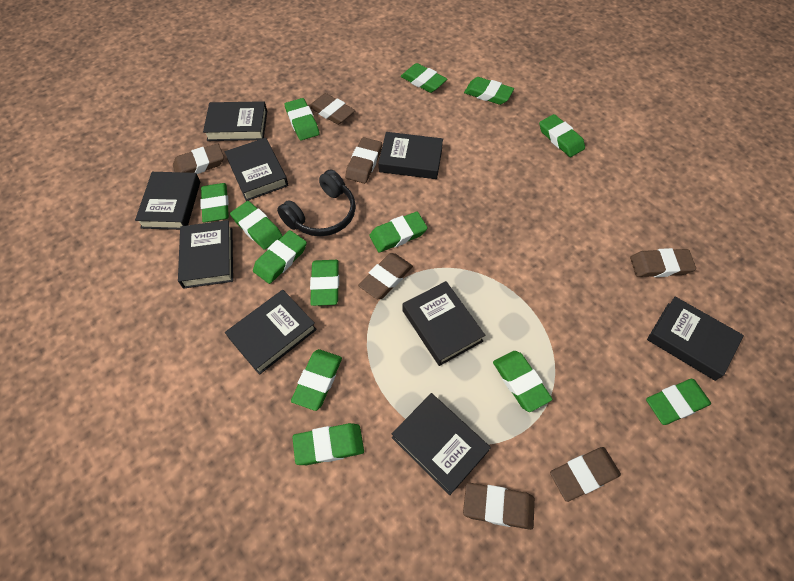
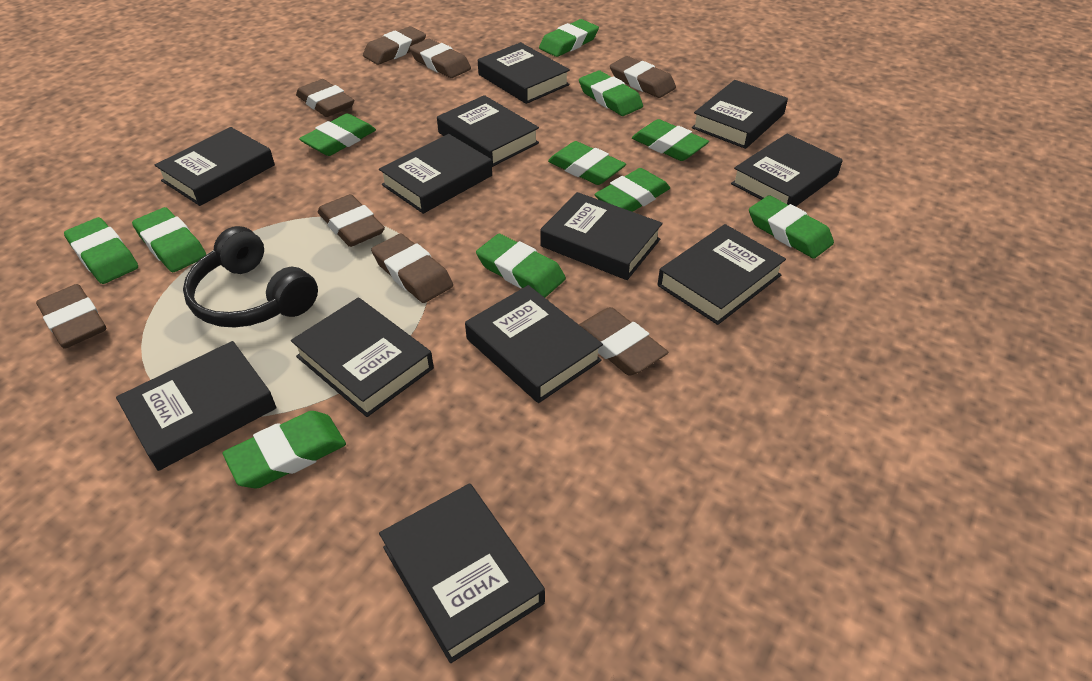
black book: [135,172,200,230] [178,220,233,289] [203,101,267,141] [225,138,288,201] [225,290,317,375] [378,132,443,179] [392,393,491,495] [402,281,485,366] [647,297,744,381] = 9 -> [116,341,277,471] [155,127,275,206] [291,297,434,417] [379,134,492,214] [379,483,545,663] [437,95,539,167] [465,285,603,403] [478,42,570,104] [540,192,663,280] [658,224,786,325] [692,80,788,149] [731,134,843,206] = 12
brown eraser: [173,143,224,174] [309,93,355,125] [345,137,382,184] [358,253,413,299] [463,483,535,530] [550,447,621,502] [630,248,696,277] = 7 -> [36,284,106,349] [296,79,354,117] [318,194,385,247] [363,26,426,65] [371,234,453,303] [409,38,471,78] [579,307,668,375] [610,56,676,98] = 8
green eraser: [200,183,229,222] [230,201,283,250] [253,230,307,284] [285,98,320,140] [291,349,342,411] [292,423,364,465] [310,260,339,306] [369,212,428,252] [401,63,447,93] [464,77,514,105] [493,351,552,412] [539,114,585,157] [646,379,711,425] = 13 -> [64,217,138,284] [132,207,206,272] [223,411,346,488] [299,113,376,156] [476,234,566,298] [539,19,599,57] [548,141,626,185] [579,70,643,116] [594,168,670,212] [632,119,709,161] [749,195,834,259] = 11

